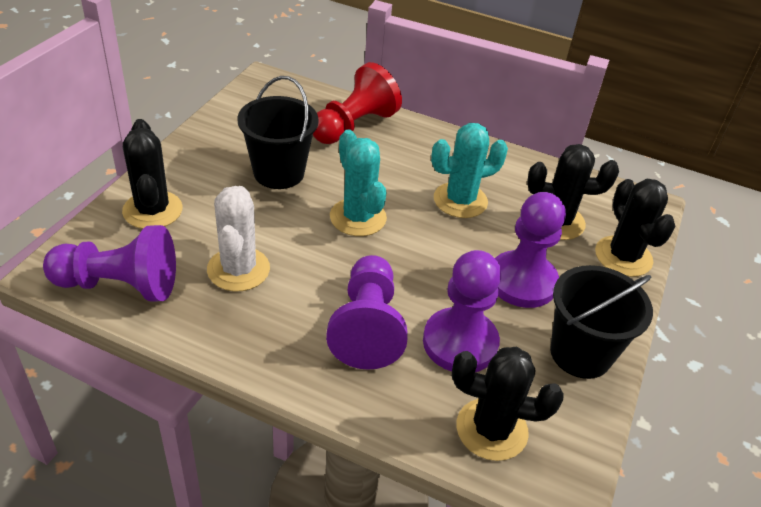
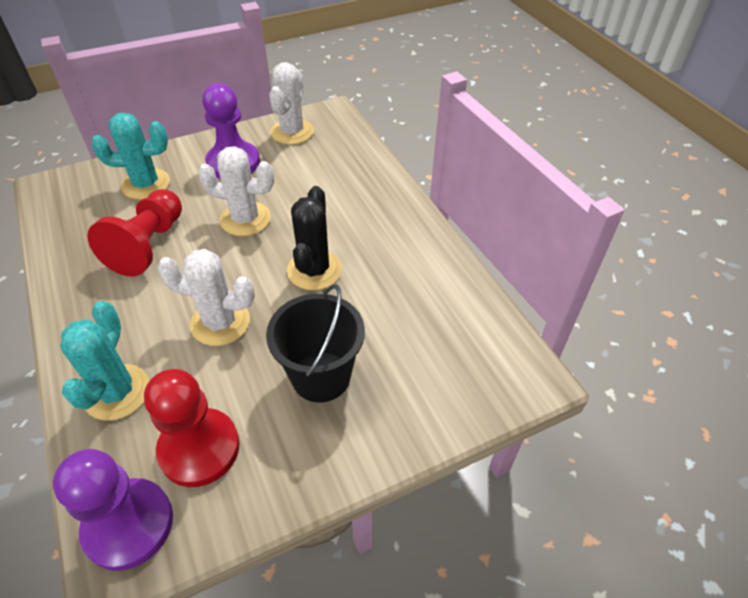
black bucket: [237,76,319,189] [550,265,653,379] = 2 -> [266,284,365,402] = 1
black cactus: [122,119,183,229] [452,347,564,461] [527,144,619,240] [595,179,676,277] = 4 -> [287,186,342,290] = 1
purple pawn: [43,225,176,302] [326,255,408,370] [423,250,501,372] [495,192,566,308] = 4 -> [53,449,173,571] [202,83,260,179] = 2
red pawn: [313,62,402,144] = 1 -> [87,189,182,276] [144,369,240,487] = 2
white cactus: [207,186,270,291] = 1 -> [157,249,255,346] [198,146,274,236] [269,62,314,145] = 3

